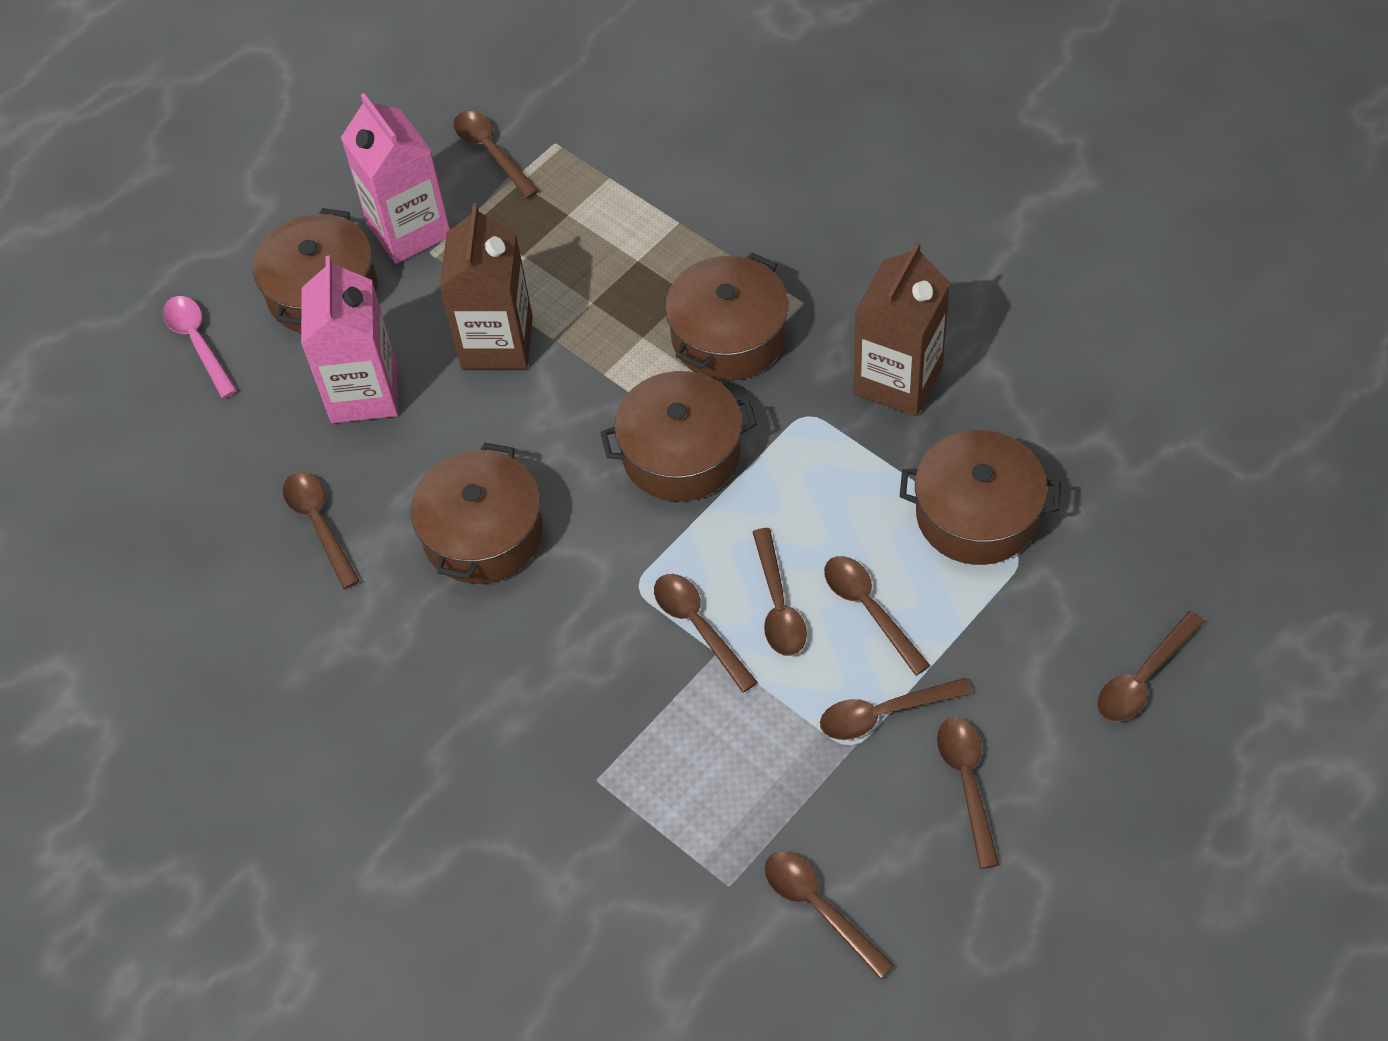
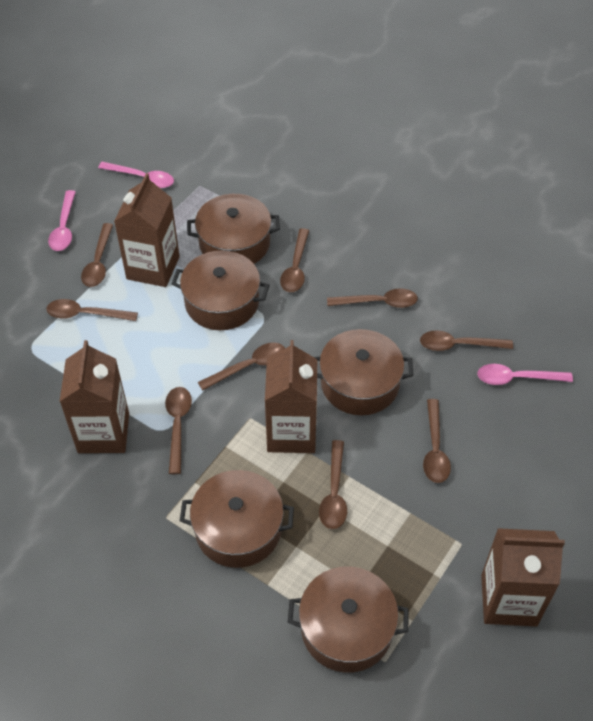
brown carton: [439,203,533,369] [854,242,950,416] = 2 -> [59,340,129,453] [114,173,180,287] [265,340,317,453] [481,528,565,626] = 4
pink carton: [301,256,398,423] [341,93,450,264] = 2 -> none = 0
pink spoon: [163,296,237,399] = 1 -> [48,190,76,251] [98,162,174,188] [477,364,573,385] = 3

